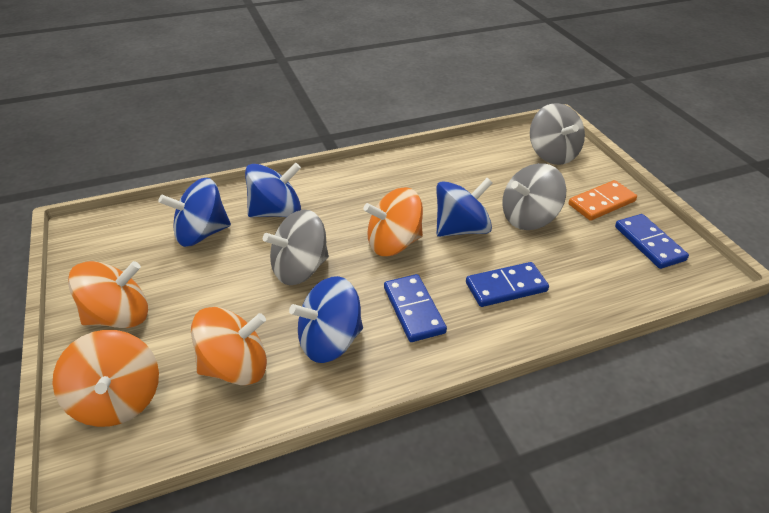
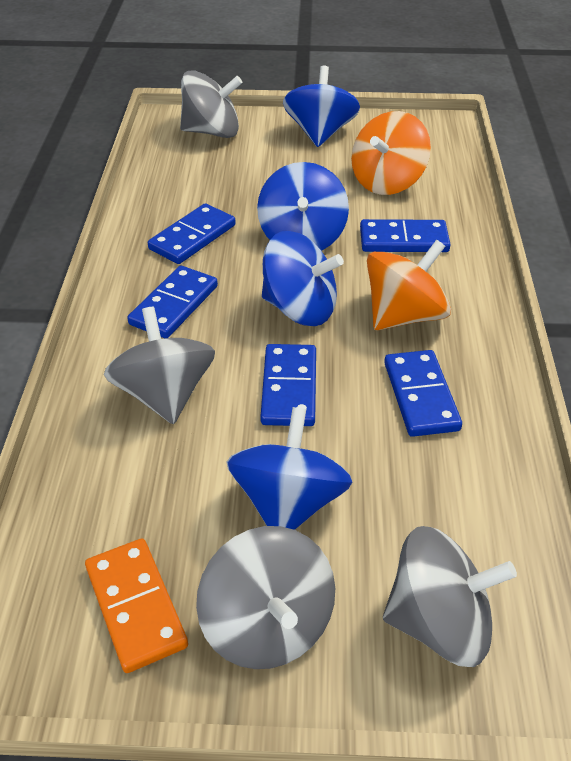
blue domino: [384,274,447,342] [466,262,549,307] [615,214,689,269] = 3 -> [127,266,218,338] [148,203,236,264] [260,344,316,426] [360,219,451,252] [384,350,462,437] = 5
grey spinning top: [263,210,329,285] [502,163,566,230] [530,103,585,165] = 3 -> [104,307,215,424] [180,70,243,138] [196,526,335,669] [383,526,517,667] = 4
orange spinning top: [52,330,159,427] [68,261,148,328] [191,307,267,385] [363,187,423,256] = 4 -> [351,111,431,195] [367,240,451,330] = 2

